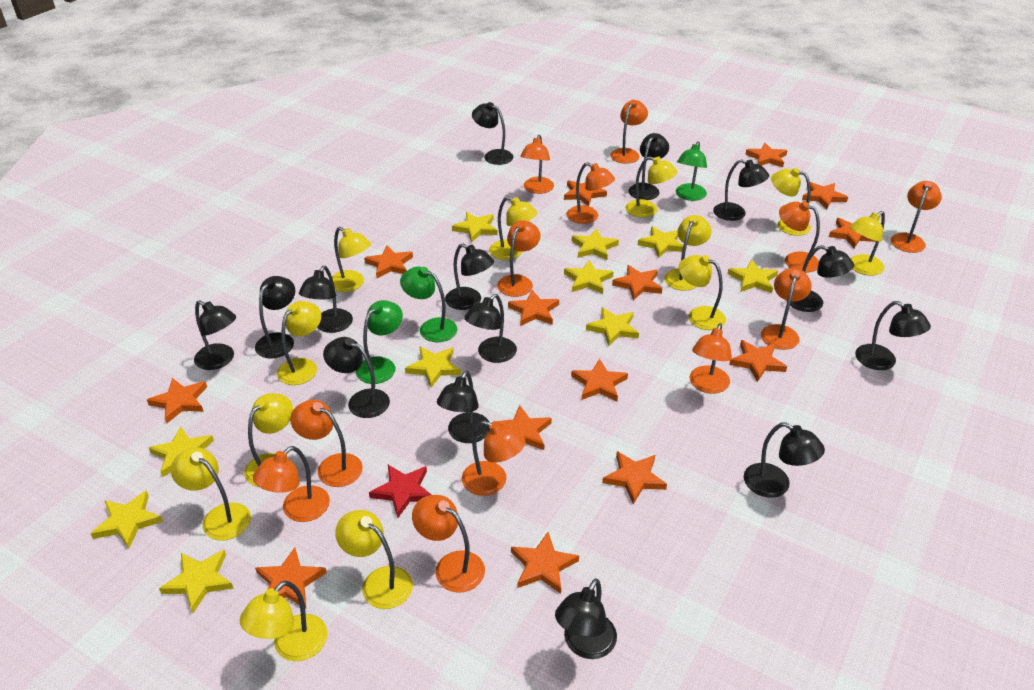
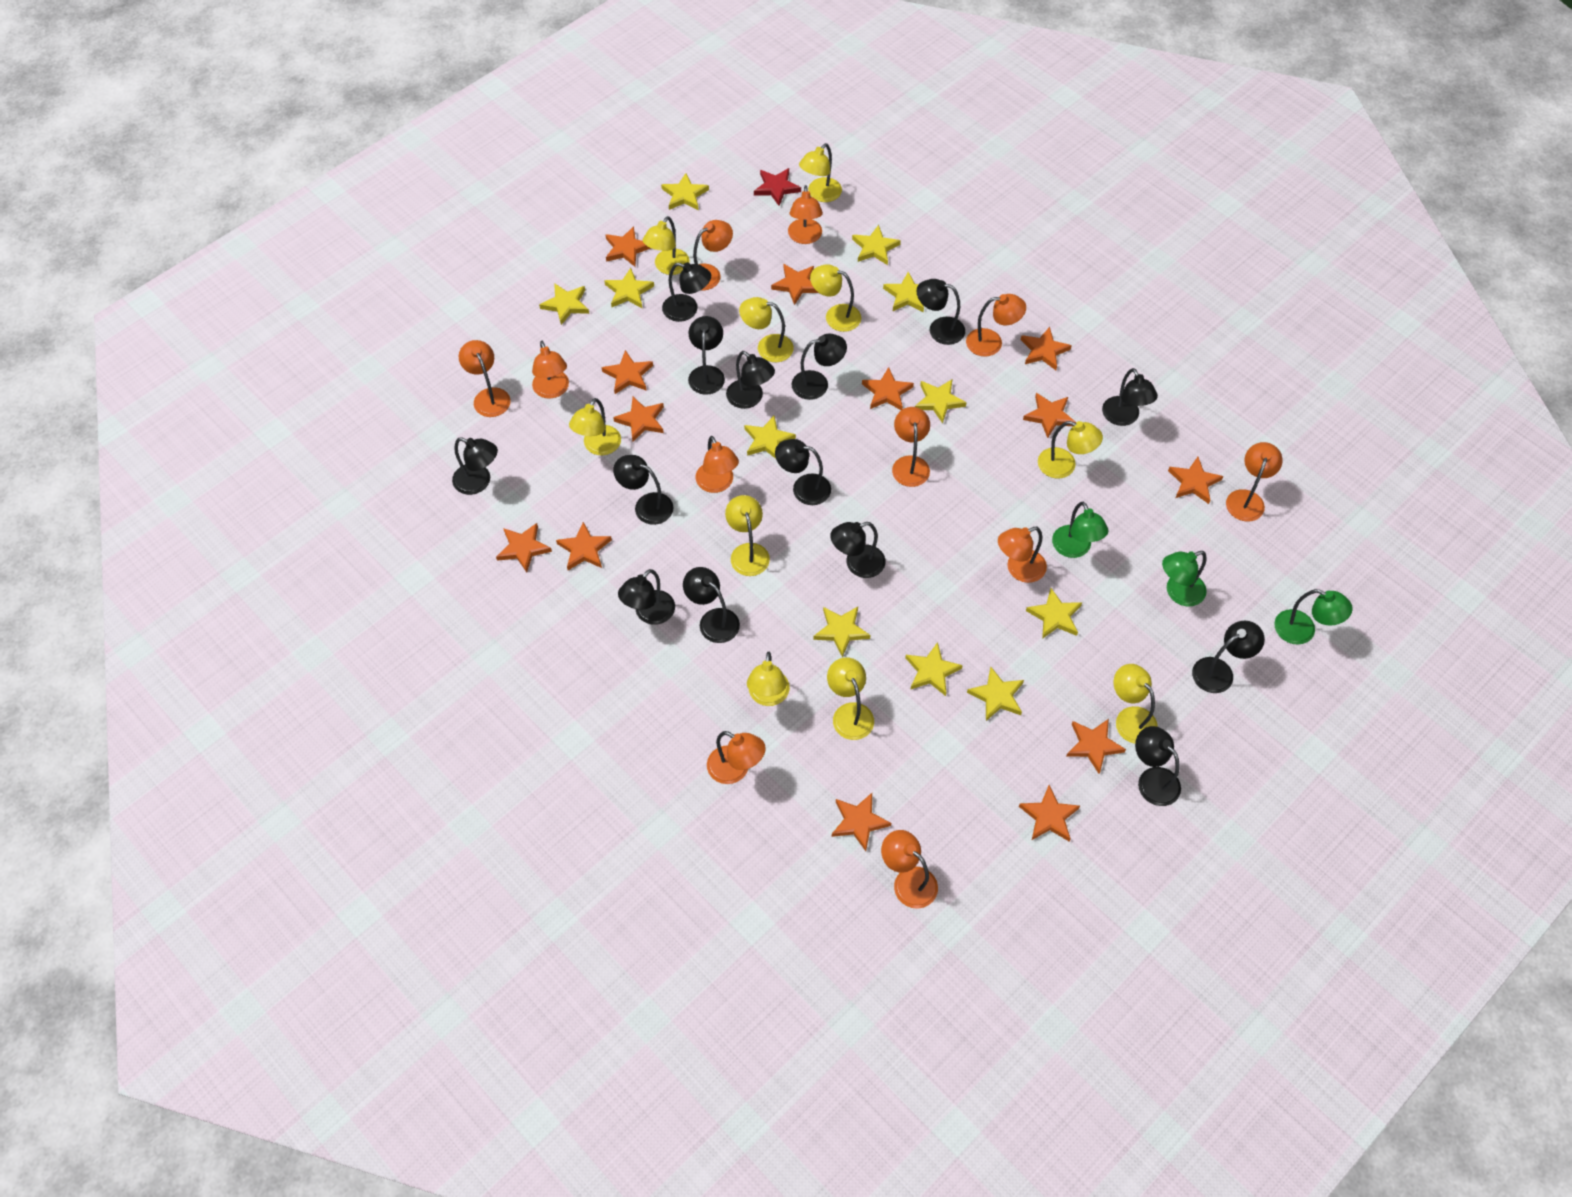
orange lamp: [253,446,330,522] [290,400,363,487] [412,495,485,592] [462,420,525,496] [497,220,541,297] [520,135,554,194] [566,162,615,224] [610,100,648,164] [689,323,732,394] [761,268,812,350] [779,201,820,273] [891,181,942,253] = 12 -> [459,340,510,417] [532,341,569,399] [693,220,733,290] [696,436,739,493] [707,731,766,784] [788,185,823,244] [881,830,938,909] [892,407,930,487] [966,294,1026,357] [998,527,1047,583] [1226,442,1283,521] = 11
orange star: [147,378,207,423] [255,547,327,609] [364,246,413,278] [492,405,552,450] [508,290,559,326] [511,532,579,594] [564,181,607,206] [571,359,628,401] [602,451,667,504] [612,265,662,300] [729,340,787,382] [745,143,788,167] [802,182,848,209] [829,218,876,248] = 14 -> [496,523,552,573] [556,522,612,570] [602,350,653,394] [605,226,651,267] [613,397,664,442] [771,264,819,305] [832,793,891,851] [862,367,914,410] [1019,785,1080,841] [1021,327,1072,370] [1023,393,1076,438] [1066,719,1126,773] [1168,457,1223,504] = 13
yellow lamp: [171,447,251,541] [240,581,328,661] [244,393,293,487] [277,301,321,385] [332,227,371,292] [335,510,413,609] [489,196,537,260] [626,156,677,218] [664,215,712,291] [679,255,726,330] [771,168,811,236] [850,211,885,276] = 12 -> [569,398,621,455] [643,216,690,275] [725,495,770,576] [739,297,794,362] [747,652,790,706] [799,143,842,202] [810,264,861,332] [827,657,874,740] [1038,421,1103,478] [1114,664,1158,744] = 10
yellow star: [90,490,163,549] [149,426,214,477] [159,550,234,613] [405,347,461,388] [452,212,498,243] [564,260,614,294] [572,229,619,260] [586,307,639,346] [638,226,683,258] [728,259,778,293] = 10 -> [539,283,589,325] [604,268,654,308] [661,173,709,211] [744,415,796,459] [813,607,870,657] [852,225,901,265] [883,272,924,312] [905,642,963,696] [915,379,967,423] [967,667,1024,721] [1026,588,1082,639] = 11

